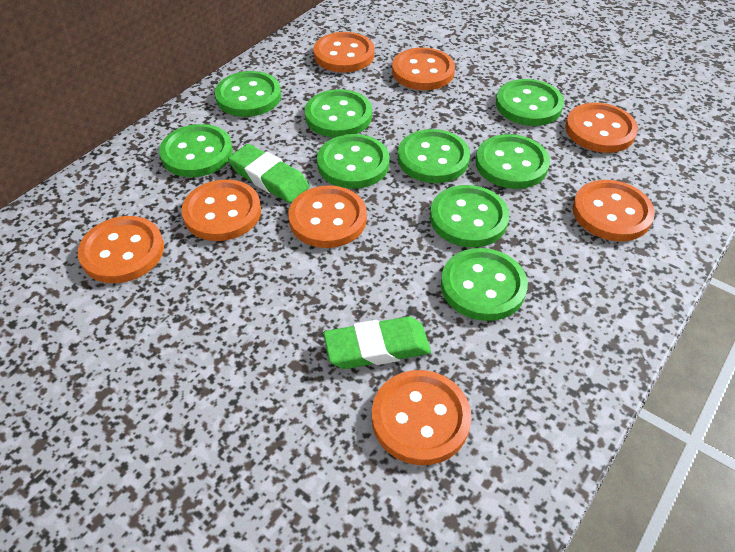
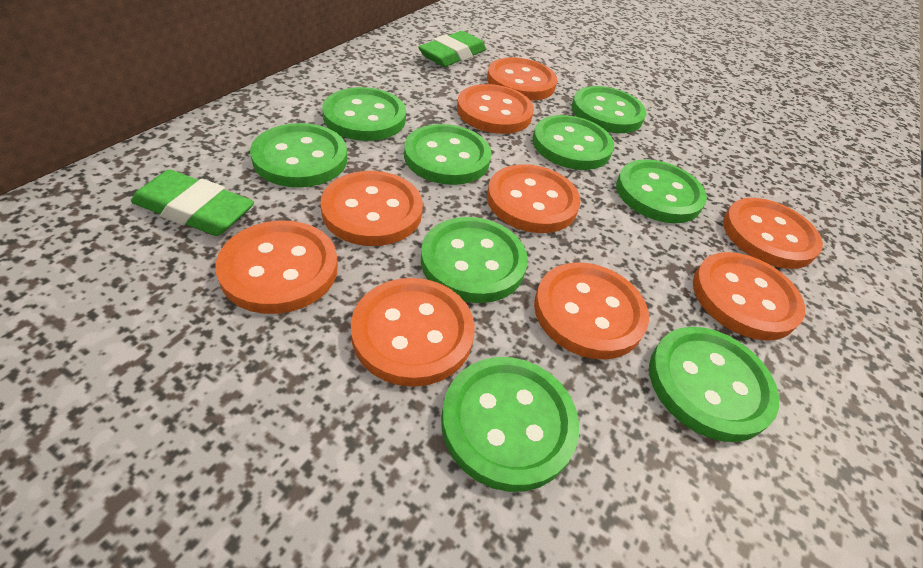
orange button: [78,216,164,283] [181,179,261,241] [288,185,367,248] [313,32,374,72] [372,370,471,465] [392,48,455,90] [565,103,638,153] [573,180,655,241] = 8 -> [215,220,338,314] [321,171,423,246] [351,278,475,387] [457,84,534,134] [487,57,557,101] [487,164,581,233] [534,262,649,359] [693,252,805,341] [723,198,823,269] = 9

